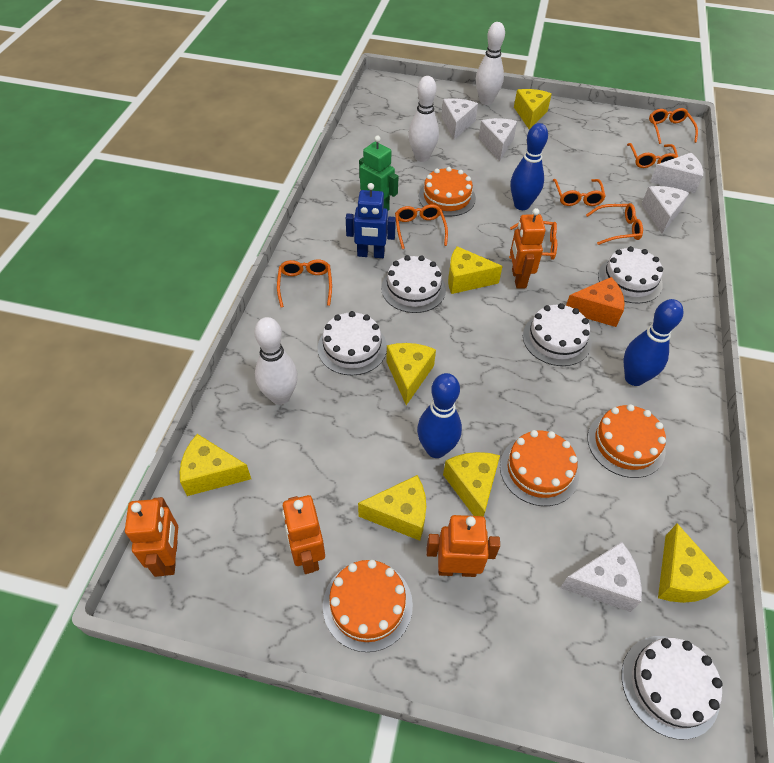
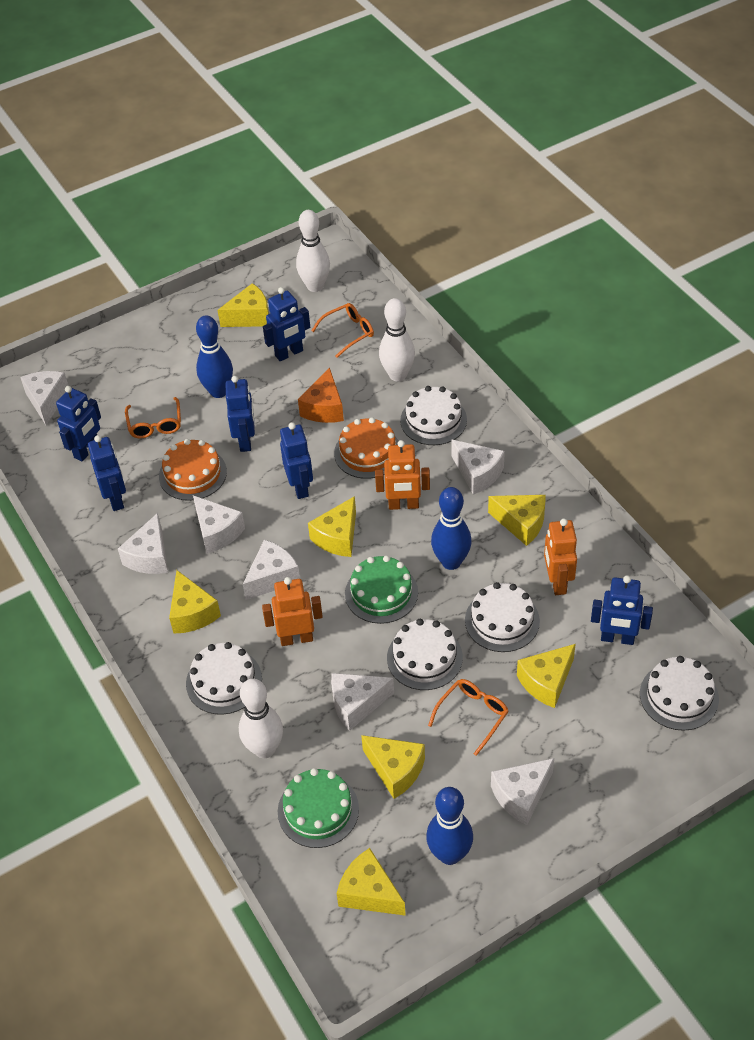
blue robot: [346,183,396,258] = 1 -> [56,386,101,461] [88,435,126,511] [226,376,255,452] [263,287,310,361] [280,422,313,499] [591,575,653,645] = 6
green cake: none = 0 -> [278,768,359,848] [345,555,418,624] = 2
green robot: [359,136,399,211] = 1 -> none = 0
orange cake: [323,560,413,652] [419,167,476,217] [500,430,579,506] [588,404,666,478] = 4 -> [159,439,227,501] [334,417,399,479] = 2
orange glasses: [277,259,332,308] [395,204,448,249] [509,221,557,260] [553,179,606,206] [586,203,643,245] [627,143,678,168] [649,108,698,144] = 7 -> [125,397,181,438] [311,303,374,358] [428,679,509,756] = 3
orange robot: [125,497,178,577] [282,495,325,574] [427,515,500,577] [510,208,546,289] = 4 -> [262,577,323,646] [375,440,430,510] [544,519,577,595] = 3
white cheese: [441,98,478,140] [479,118,517,161] [560,542,642,612] [641,186,689,234] [650,153,703,194] = 5 -> [20,371,68,425] [118,513,168,574] [193,495,245,554] [243,540,300,600] [331,673,394,731] [451,440,505,495] [491,758,554,825] = 7

